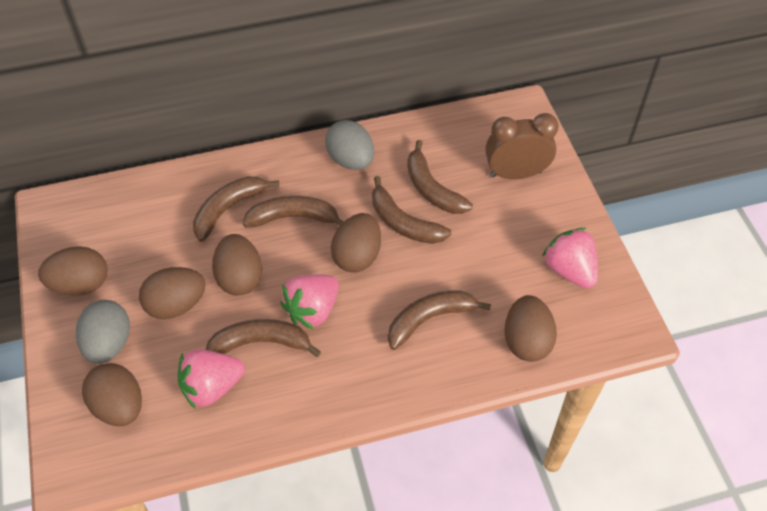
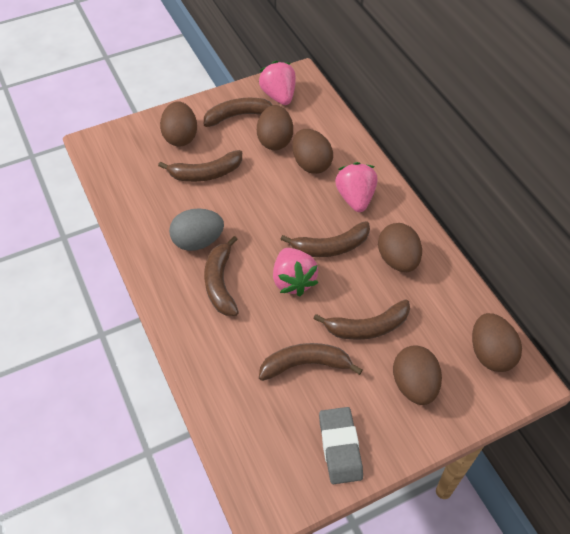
brown clock: [485,113,559,179] = 1 -> none = 0
grey egg: [76,300,130,364] [325,120,374,170] = 2 -> [169,208,224,251] = 1
grey eraser: none = 0 -> [319,407,363,484] = 1

